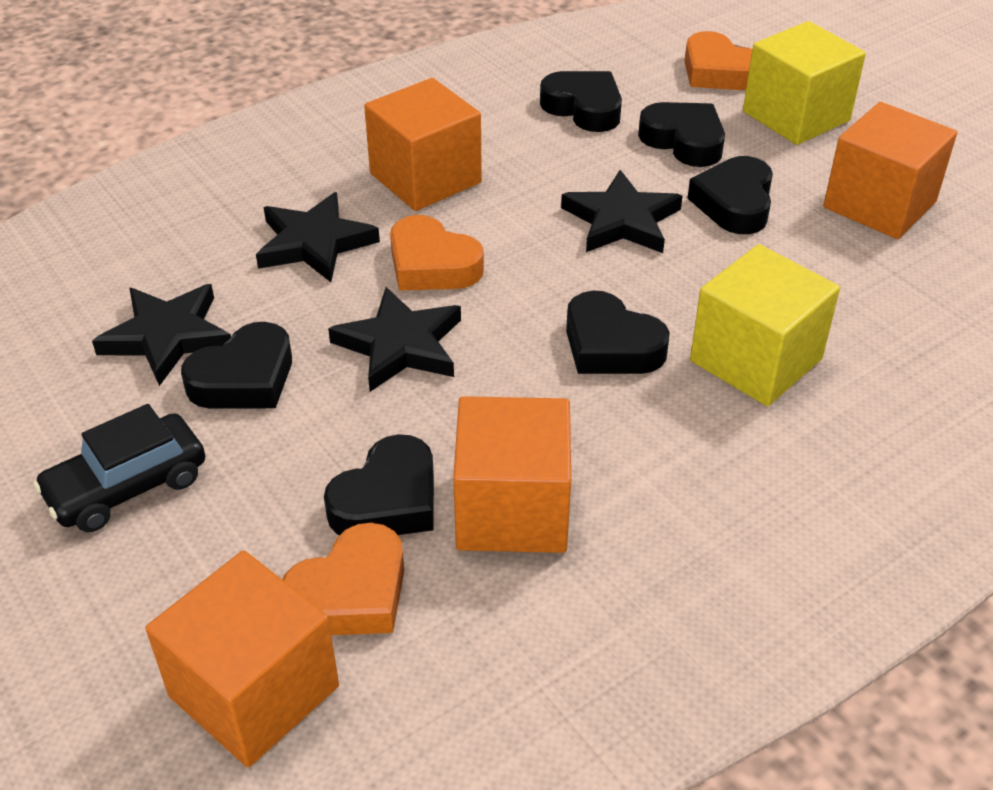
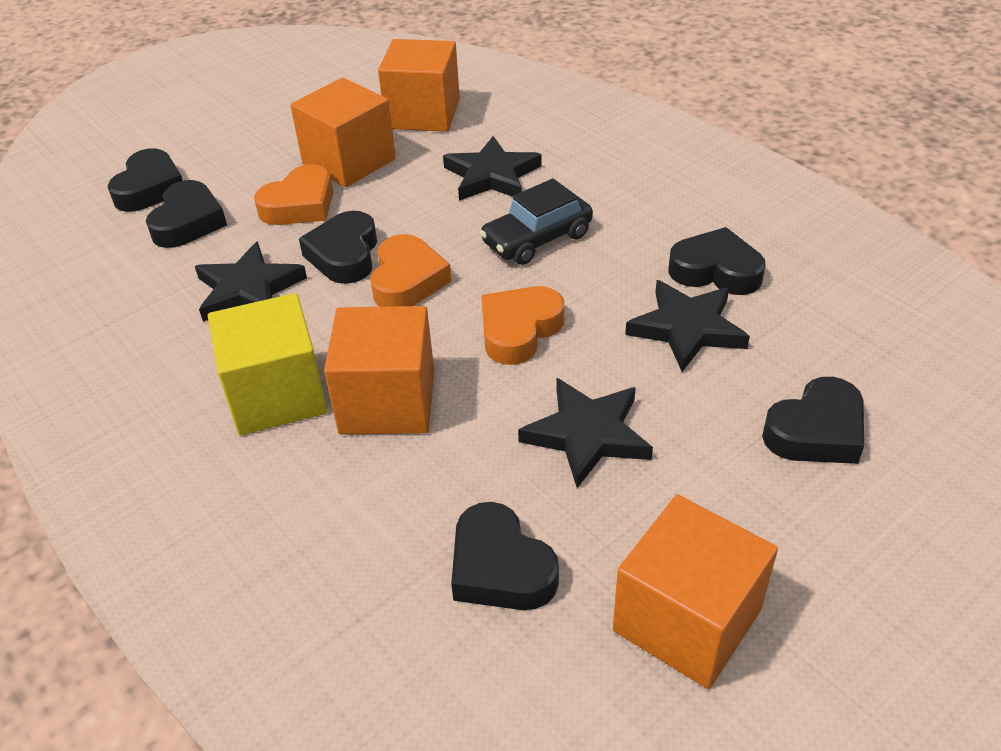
yellow cube: [690,244,840,406] [743,21,866,145] = 2 -> [208,293,328,435] = 1

